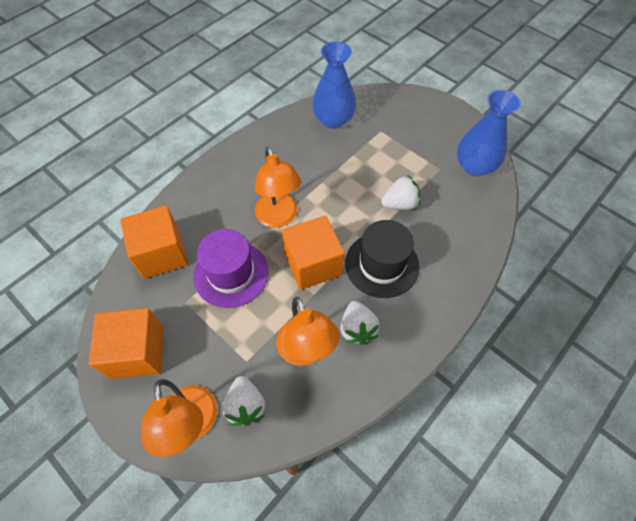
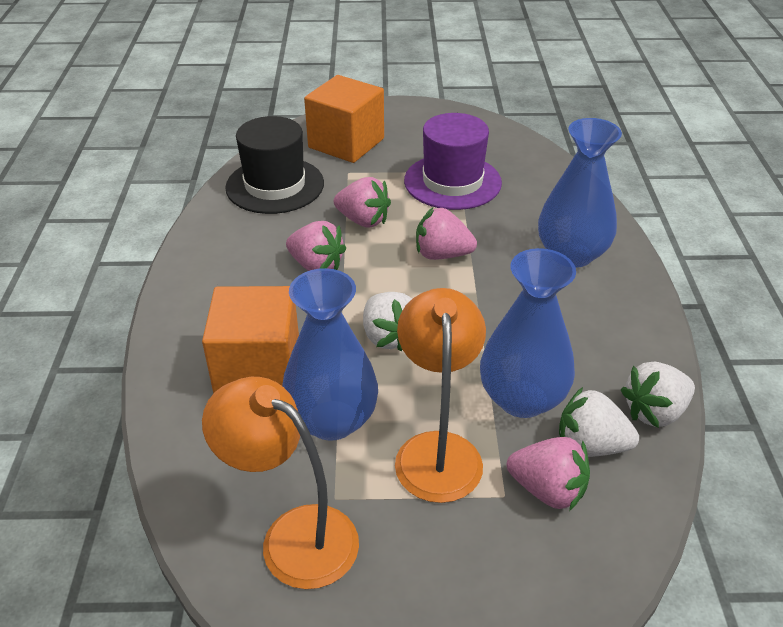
blue vase: [312,41,356,129] [457,90,521,176] = 2 -> [282,268,378,441] [480,248,576,418] [538,118,622,268] = 3
orange cube: [89,308,164,379] [120,205,188,279] [282,215,345,290] = 3 -> [202,286,299,394] [304,75,384,163] = 2
orange lamp: [141,379,218,457] [255,146,301,228] [277,297,340,366] = 3 -> [202,377,359,589] [395,288,486,503] = 2
pink strawberry: none = 0 -> [286,221,346,271] [334,177,391,228] [416,208,477,260] [507,437,590,511] = 4

